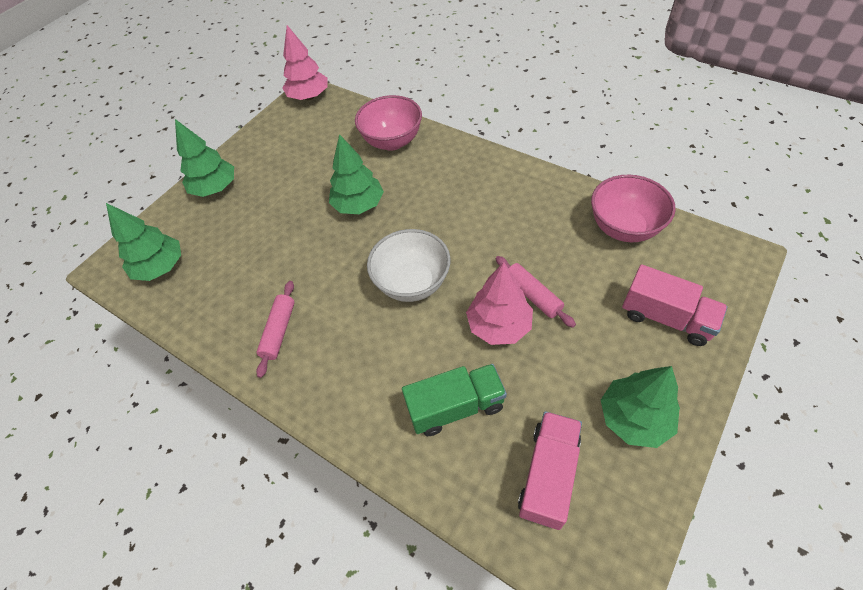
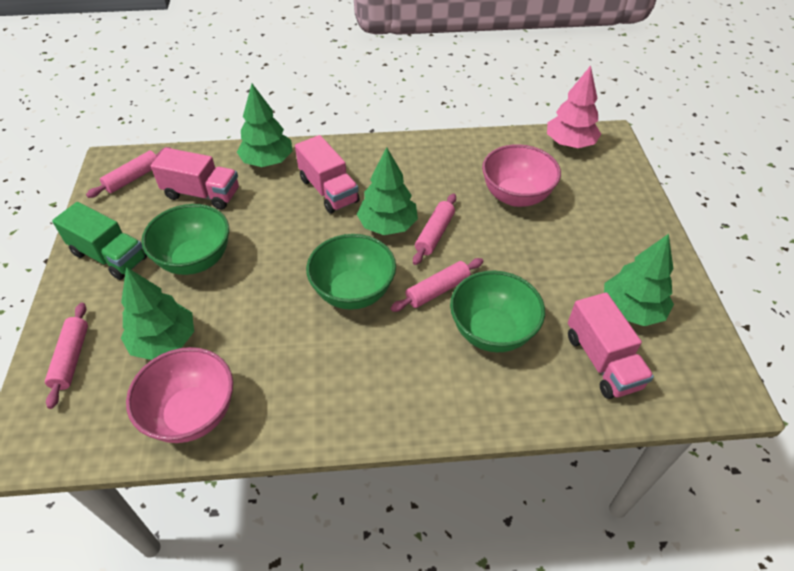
green bowl: none = 0 -> [141,204,229,275] [306,234,396,310] [450,270,545,352] = 3
pink rolling pin: [256,281,295,378] [496,256,576,328] = 2 -> [45,303,88,409] [86,147,171,198] [391,258,483,312] [413,193,456,265] = 4
pink tree: [282,25,328,100] [466,262,533,345] = 2 -> [547,66,601,148] = 1
pink truck: [518,411,582,530] [622,264,728,346] = 2 -> [151,148,239,210] [295,135,360,214] [568,292,654,399] = 3
white bowl: [367,229,451,302] = 1 -> none = 0

